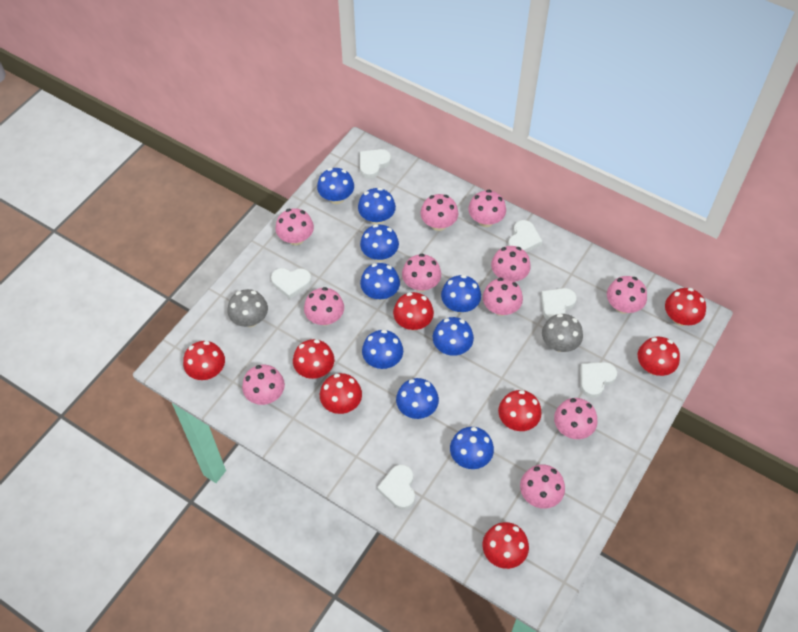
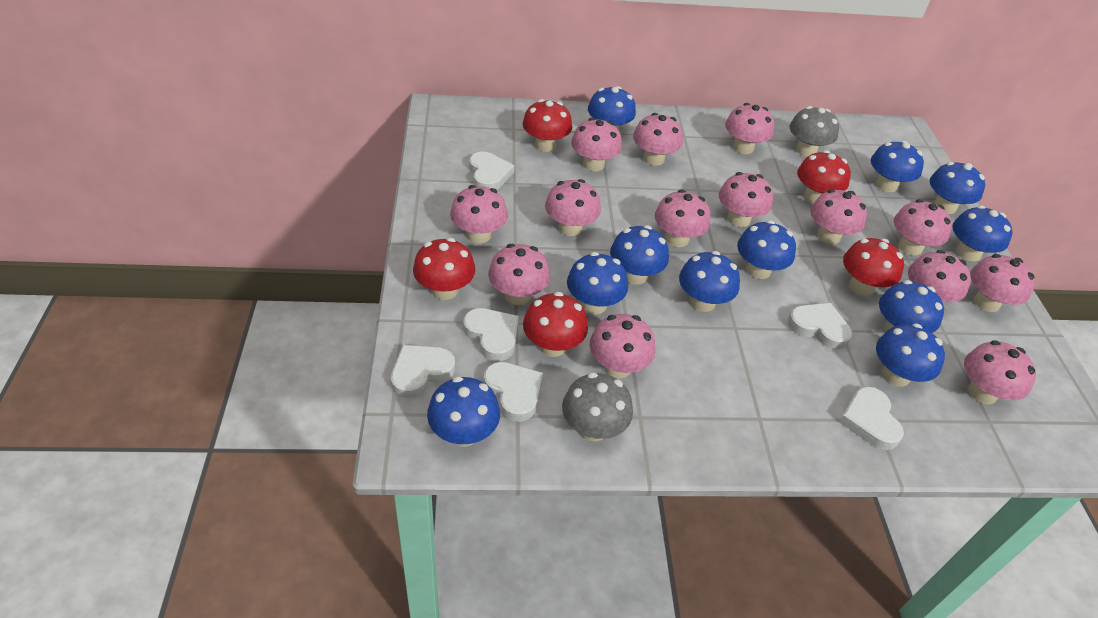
blue mushroom: [317,168,354,204] [358,188,396,225] [360,224,399,262] [360,263,400,300] [362,330,403,369] [396,378,439,419] [433,317,474,356] [441,275,481,313] [450,427,494,469] = 9 -> [427,376,500,447] [567,252,628,314] [588,86,636,130] [610,225,669,285] [679,251,740,312] [737,220,796,279] [871,141,924,192] [876,323,945,387] [879,280,944,333] [930,162,985,214] [953,205,1012,262] = 11
pink mushroom: [242,365,285,405] [275,208,314,245] [304,287,344,326] [402,254,441,292] [420,194,458,231] [468,190,506,227] [483,278,523,316] [491,246,531,282] [520,464,565,509] [554,398,597,439] [607,276,647,314] = 11 -> [450,185,508,244] [488,244,550,305] [545,179,601,236] [571,118,622,171] [590,314,655,378] [633,113,683,166] [655,189,711,247] [719,172,773,227] [725,103,774,154] [810,189,867,244] [894,199,952,255] [908,250,971,302] [964,340,1036,404] [970,254,1035,312] = 14
red mushroom: [183,341,225,380] [293,339,334,379] [320,373,362,414] [393,292,434,330] [483,522,529,569] [498,390,542,431] [638,336,680,376] [665,288,706,326] = 8 -> [413,238,475,300] [523,99,572,152] [523,292,588,357] [797,150,851,203] [843,238,904,295] = 5

